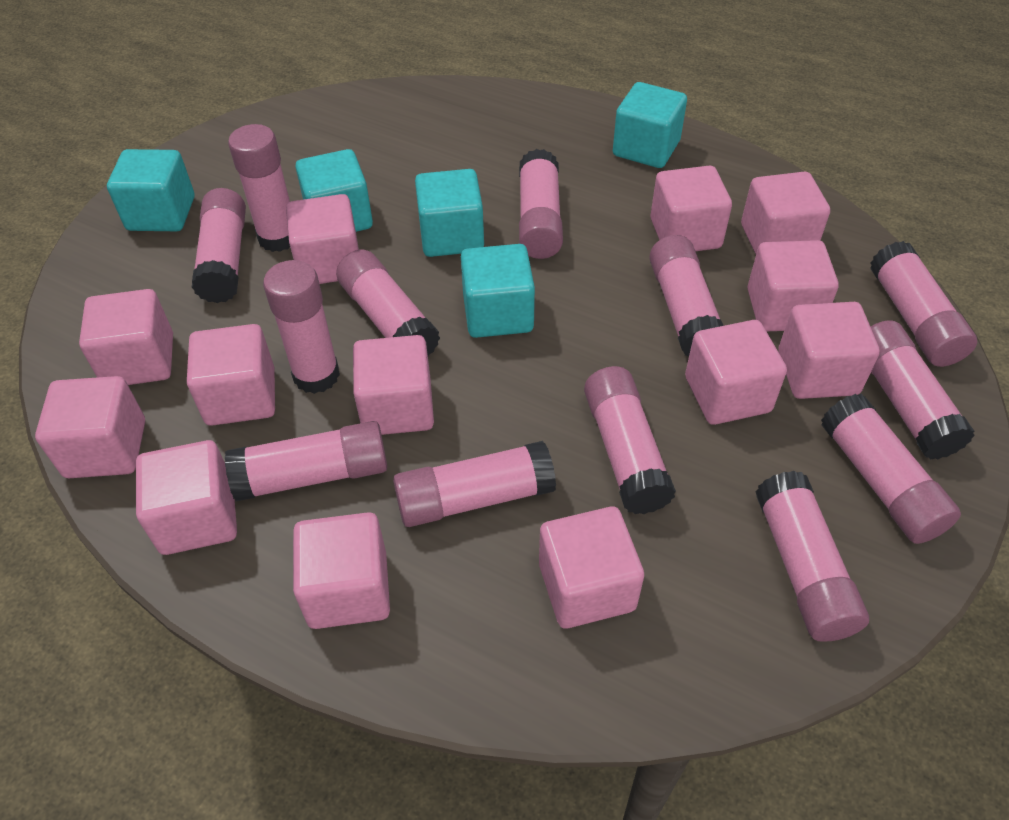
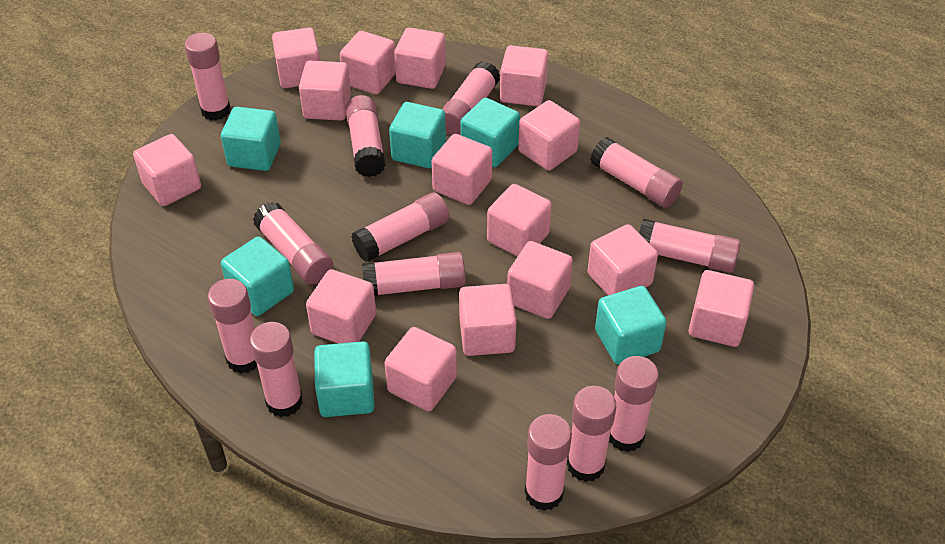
pink cube: [35,376,145,478] [79,289,173,385] [136,440,237,555] [187,324,275,426] [286,194,359,284] [293,512,390,629] [353,335,434,435] [539,506,644,629] [651,166,732,251] [685,320,787,425] [741,171,830,254] [747,240,839,331] [779,302,880,399] = 13 -> [133,134,201,206] [272,27,320,88] [299,61,351,121] [306,269,376,344] [340,31,396,95] [384,327,457,411] [394,27,446,89] [431,134,492,205] [459,284,517,356] [487,184,552,257] [500,45,549,106] [507,241,573,319] [518,100,580,171] [587,224,658,295] [689,270,754,347] = 15
turquoise cube: [107,149,194,231] [295,149,373,232] [415,169,484,257] [461,244,535,338] [613,82,687,168] = 5 -> [221,107,281,171] [221,236,294,316] [314,341,375,417] [389,102,446,168] [460,98,520,167] [595,286,667,365] = 6

